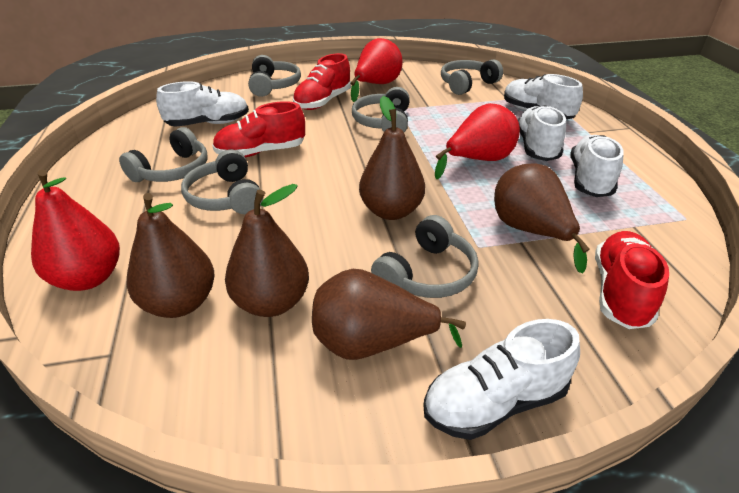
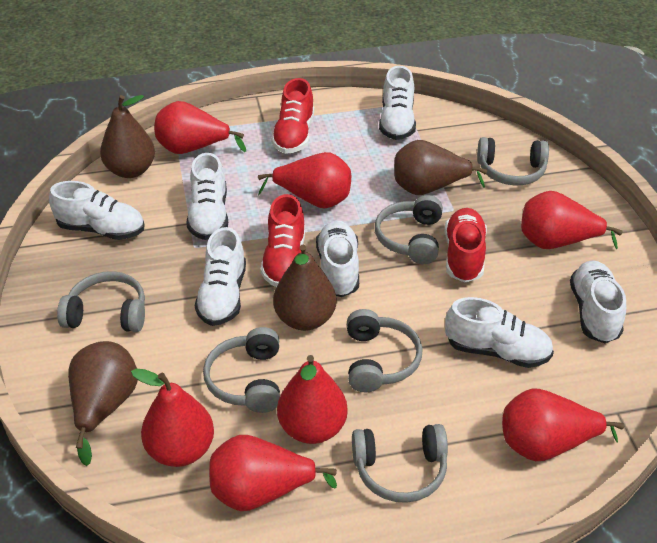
brown pear: [127,193,215,318] [225,184,309,317] [312,269,466,360] [359,96,425,220] [494,163,590,273] = 5 -> [68,341,138,466] [100,95,155,178] [273,245,337,331] [394,140,487,195] = 4
red pear: [31,170,120,291] [350,38,403,102] [435,103,520,179] = 3 -> [131,369,214,467] [154,101,246,154] [209,435,337,511] [258,152,351,208] [277,355,348,444] [502,389,624,461] [521,191,623,249] = 7
white shoe: [156,81,249,127] [423,319,580,440] [504,74,583,119] [517,105,566,161] [570,135,624,197] = 5 -> [49,181,144,240] [186,153,228,240] [195,227,246,326] [316,220,359,297] [379,66,416,140] [445,297,554,368] [570,260,626,343] = 7

